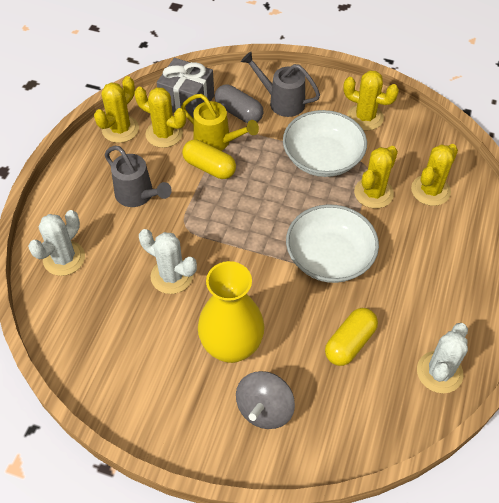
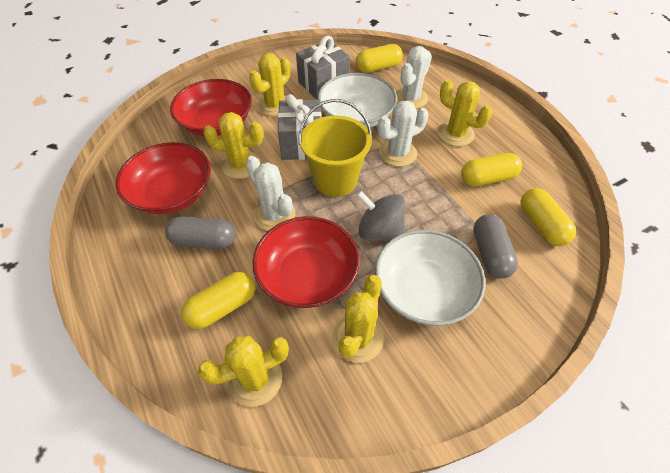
grey capsule: [215,84,263,123] = 1 -> [165,217,236,249] [473,214,518,279] = 2
grey gift: [157,58,214,119] = 1 -> [278,94,321,160] [296,36,350,100] = 2
grey watering can: [105,146,172,207] [241,52,320,117] = 2 -> none = 0
red bowl: none = 0 -> [115,142,211,214] [170,79,252,136] [252,216,359,308] = 3
yellow bucket: none = 0 -> [299,99,372,197] = 1
yellow capsule: [182,140,236,179] [325,308,378,366] = 2 -> [181,272,255,329] [356,44,403,73] [461,153,522,186] [520,188,576,246] = 4
yellow vase: [198,261,265,363] = 1 -> none = 0
yellow watering can: [181,94,259,151] = 1 -> none = 0

